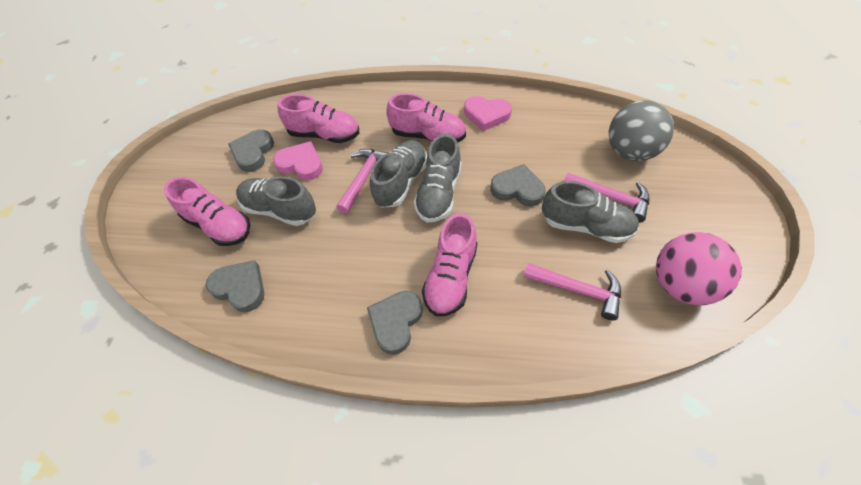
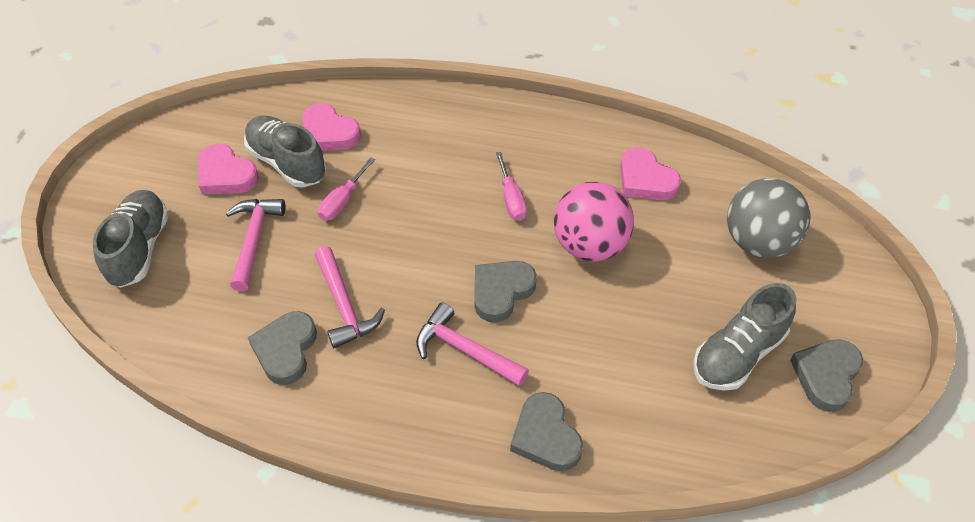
grey shoe: [236,176,316,226] [370,140,427,208] [414,134,461,222] [542,181,639,243] = 4 -> [93,190,169,288] [244,115,326,188] [693,283,796,391] = 3
pink heart: [273,141,323,180] [464,96,512,131] = 2 -> [198,144,259,194] [302,103,361,151] [620,147,681,200] = 3
pink screwdriver: none = 0 -> [318,157,375,221] [496,152,527,221] = 2
pink shoe: [164,177,250,246] [277,94,359,143] [386,93,466,143] [422,213,477,316] = 4 -> none = 0

